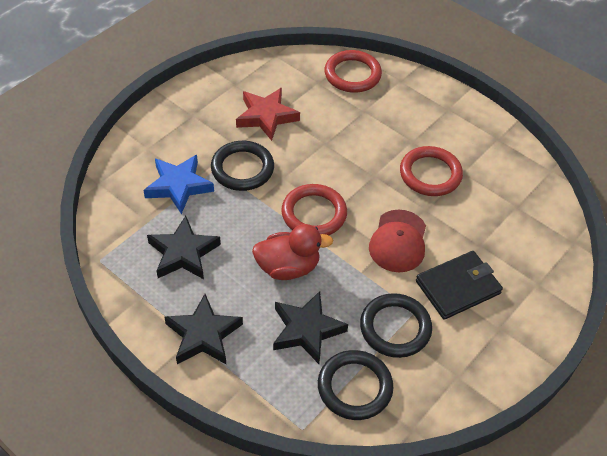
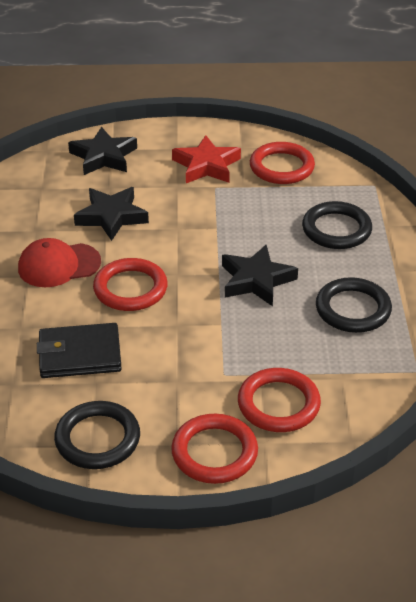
blue star: [143,155,214,214] = 1 -> none = 0
red duck: [252,224,333,280] = 1 -> none = 0
red ring: [281,184,347,235] [324,50,382,93] [400,146,463,196] = 3 -> [93,258,168,311] [171,414,258,484] [238,368,321,432] [250,142,315,184] = 4

